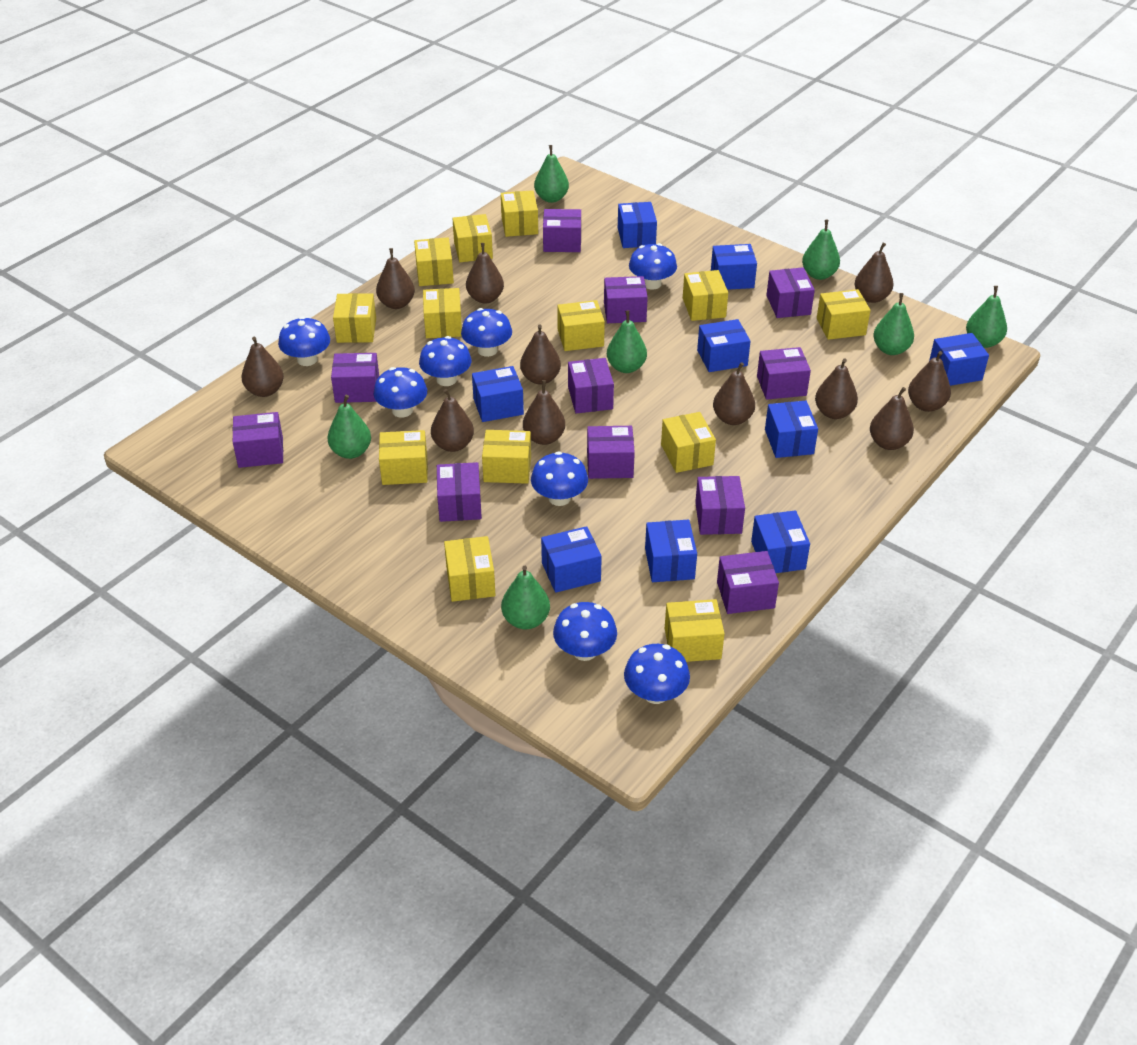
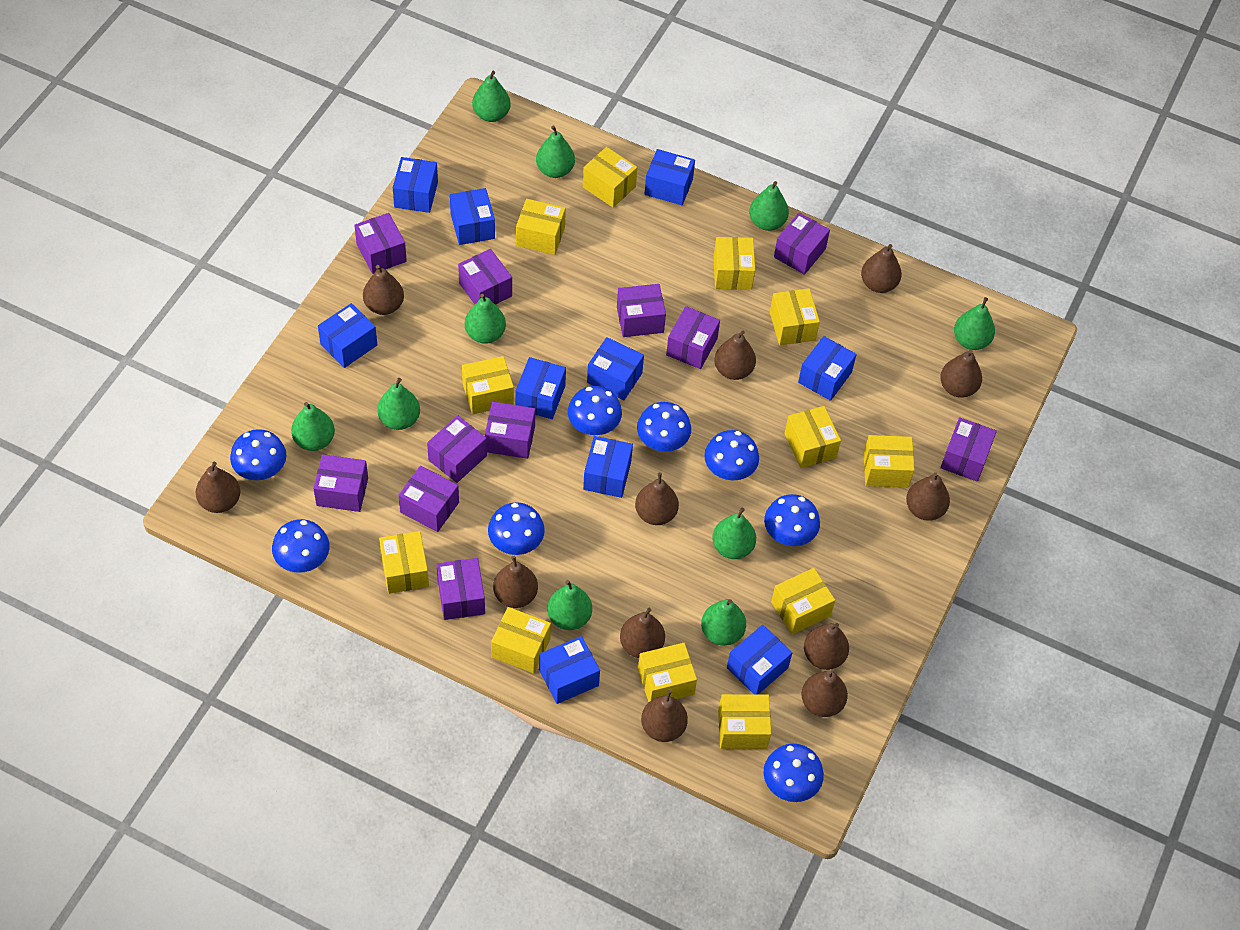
blue box: [472,366,524,422] [541,526,602,593] [618,202,657,248] [645,520,697,582] [697,319,751,372] [711,244,757,290] [751,510,810,573] [765,401,818,458] [929,333,989,386] = 9 -> [318,303,377,368] [393,157,438,213] [450,188,495,245] [516,357,566,419] [539,636,600,704] [583,436,633,498] [587,337,644,400] [645,149,695,205] [727,625,792,695] [798,336,857,401] = 10
brown pear: [241,337,284,397] [376,248,415,309] [431,389,474,452] [466,243,504,304] [520,324,561,385] [523,380,565,445] [713,362,755,425] [815,358,858,419] [855,243,893,303] [870,387,914,450] [908,351,951,412] = 11 -> [196,462,240,513] [363,265,404,315] [493,556,538,608] [620,608,665,658] [635,472,679,525] [641,690,688,742] [715,331,756,380] [802,670,848,717] [804,623,849,670] [861,244,902,293] [906,472,950,521] [940,349,982,398] = 12
green pear: [327,395,371,459] [501,565,550,629] [534,145,569,203] [607,310,647,373] [802,220,840,280] [873,293,914,355] [966,286,1007,348] = 7 -> [291,402,335,451] [377,378,420,430] [465,294,506,344] [472,71,511,122] [536,125,575,178] [547,580,592,630] [701,599,746,646] [712,508,756,559] [749,181,789,231] [954,297,995,350] = 10
yellow box: [333,293,376,343] [379,430,428,485] [414,237,454,286] [423,288,462,338] [444,536,495,602] [452,214,493,262] [482,430,531,484] [501,190,538,237] [557,300,605,351] [661,412,716,473] [665,599,725,662] [683,270,728,321] [817,289,871,340] = 13 -> [379,531,429,594] [462,356,514,414] [491,607,551,673] [516,199,566,255] [583,147,637,208] [638,643,697,702] [714,237,755,290] [718,694,771,749] [770,289,820,345] [771,568,835,635] [785,406,841,468] [864,435,915,488] = 12

